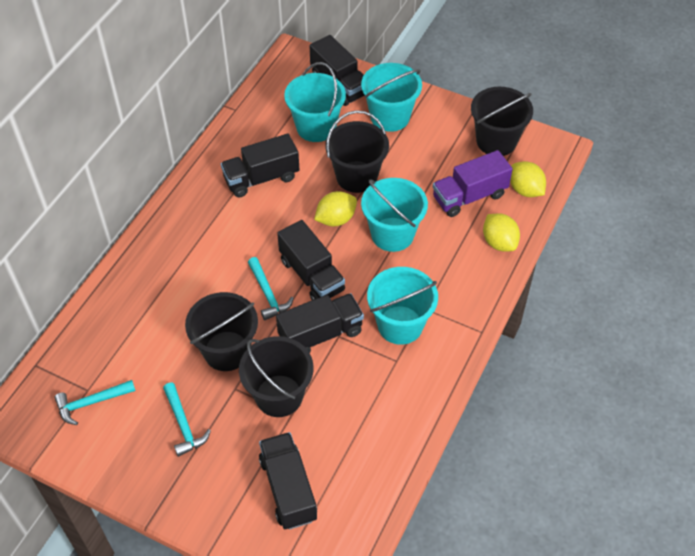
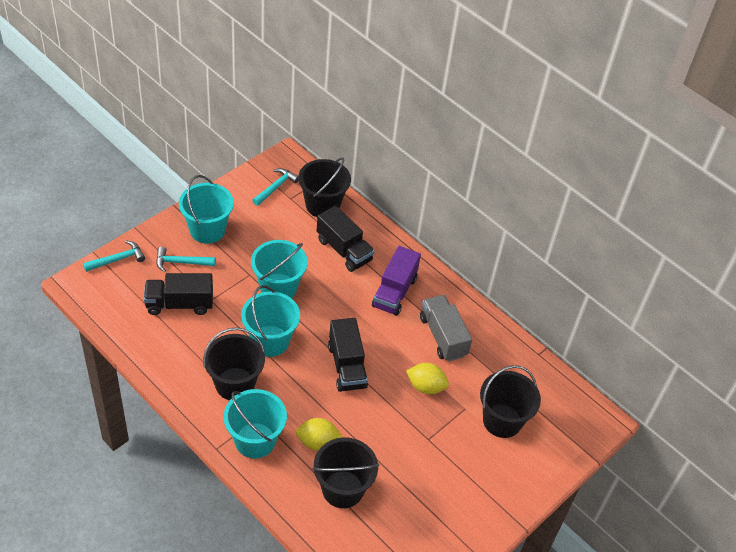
black truck: [221,134,300,197] [259,432,317,530] [276,293,364,353] [277,220,345,300] [309,35,365,106] = 5 -> [144,273,213,315] [317,206,375,272] [328,318,368,392] = 3
grey truck: none = 0 -> [420,295,472,362] = 1
yellow lemon: [314,191,357,227] [483,213,520,252] [510,161,546,197] = 3 -> [296,418,343,451] [406,363,449,394] = 2

